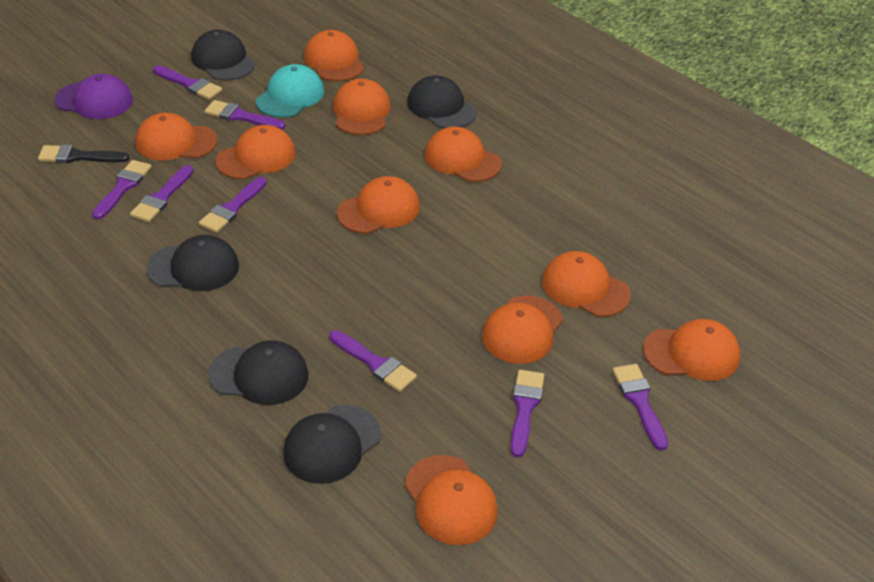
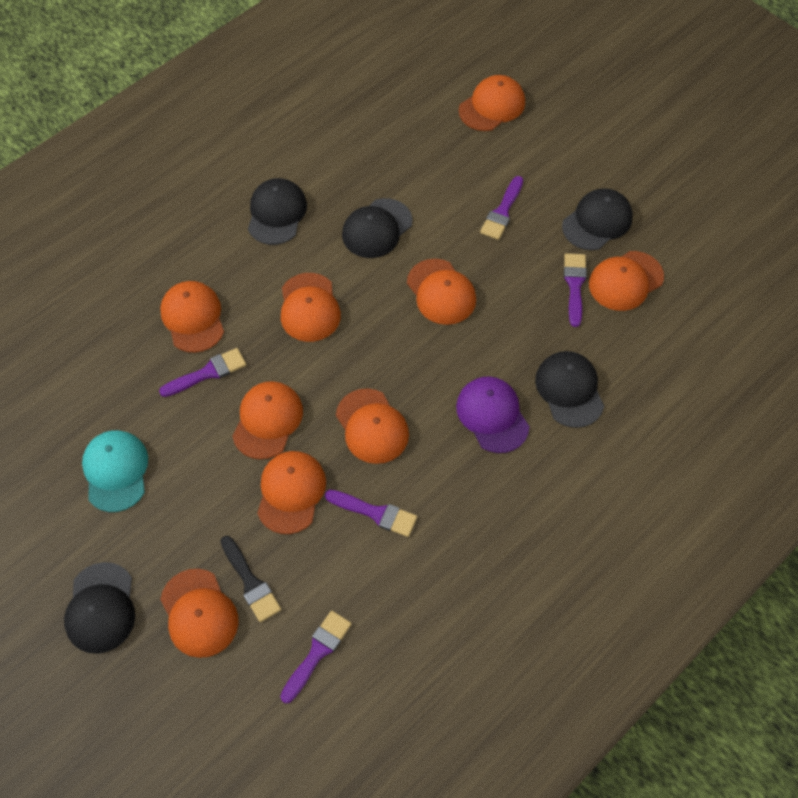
orange cap: [136,113,217,160] [215,125,296,179] [304,30,364,81] [333,79,391,135] [337,176,420,234] [405,455,498,545] [425,127,502,182] [482,295,563,364] [542,251,631,317] [643,319,740,381] = 10 -> [160,281,224,353] [160,569,238,658] [232,381,303,460] [257,451,326,534] [281,273,341,342] [336,388,409,464] [407,259,476,325] [459,75,525,131] [589,251,664,311] = 9
purple brush: [92,160,152,220] [130,165,193,222] [153,65,222,100] [199,177,267,233] [204,100,285,130] [329,330,417,392] [510,370,544,457] [613,364,668,450] = 8 -> [159,348,246,397] [280,611,352,703] [325,490,417,537] [480,176,523,240] [564,253,587,327] = 5

